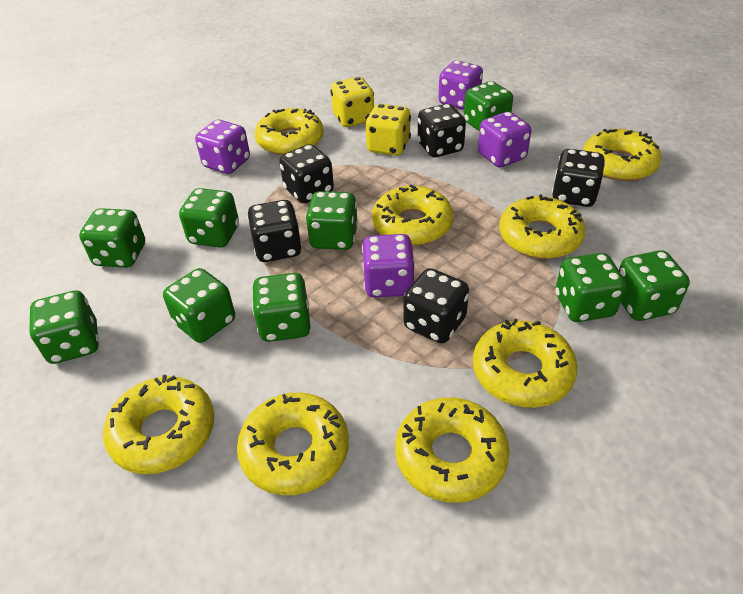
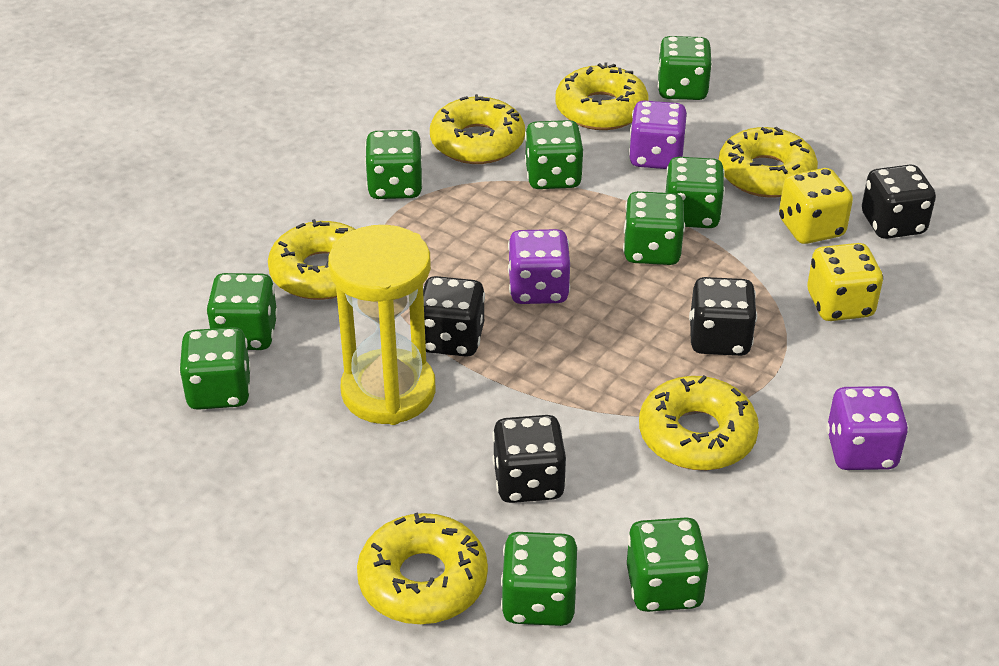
black dice: [247,200,302,262] [279,144,334,203] [403,268,469,343] [417,104,466,157] [552,149,605,207] = 5 -> [423,276,485,357] [492,415,566,503] [689,277,757,356] [862,164,936,239] = 4
purple dice: [195,120,250,174] [362,234,415,297] [438,61,483,110] [478,112,531,168] = 4 -> [508,229,570,304] [629,100,687,169] [826,386,909,470] = 3
yellow donut: [103,375,214,474] [237,393,349,495] [255,108,324,155] [372,184,453,246] [395,397,510,503] [473,319,578,408] [499,195,586,259] [583,129,662,181] = 8 -> [268,219,356,300] [357,513,488,624] [430,94,525,164] [555,63,648,130] [639,375,759,470] [719,127,818,197] = 6
yellow hourglass: none = 0 -> [328,225,436,425] = 1

